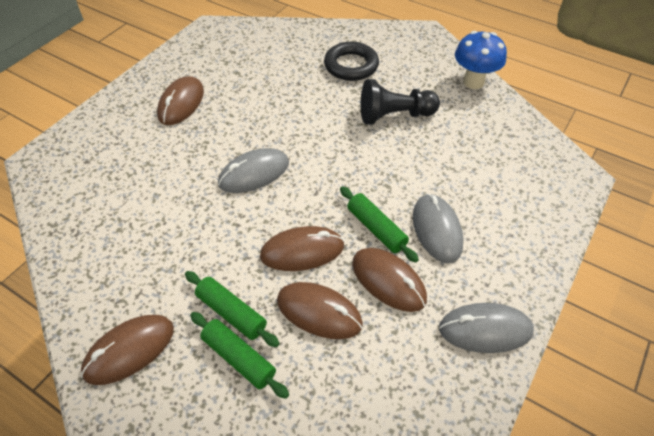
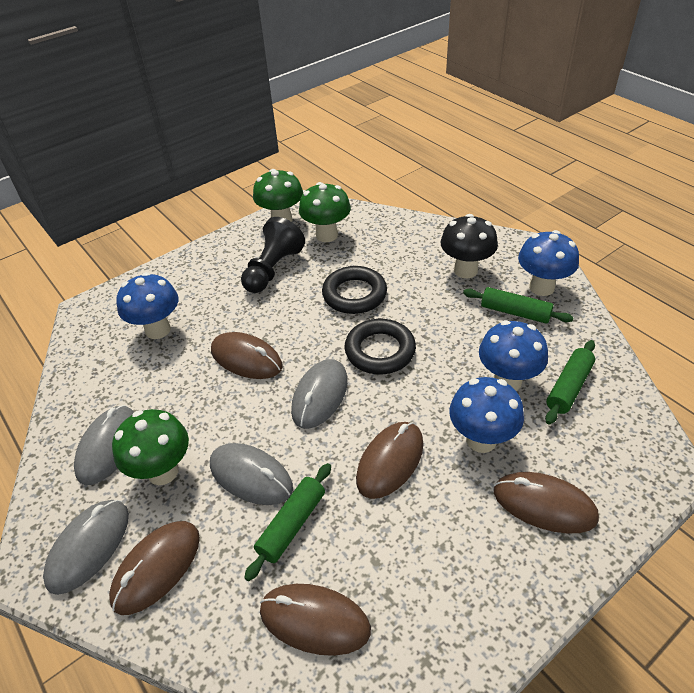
black mushroom: none = 0 -> [441,214,498,278] = 1
black ring: [324,42,379,81] = 1 -> [322,266,387,314] [344,319,416,374] = 2
blue mushroom: [455,31,507,89] = 1 -> [116,272,178,339] [449,377,524,453] [479,320,548,391] [518,230,579,296] = 4
green mushroom: none = 0 -> [112,409,189,485] [253,169,303,222] [299,182,351,242] = 3
grey mouse: [218,148,289,193] [413,194,464,263] [439,303,534,353] = 3 -> [43,500,129,595] [74,405,134,485] [210,443,293,505] [291,359,348,429] = 4

